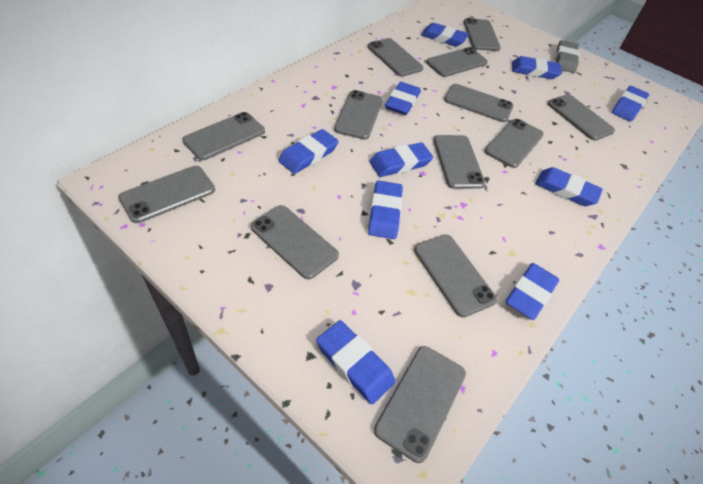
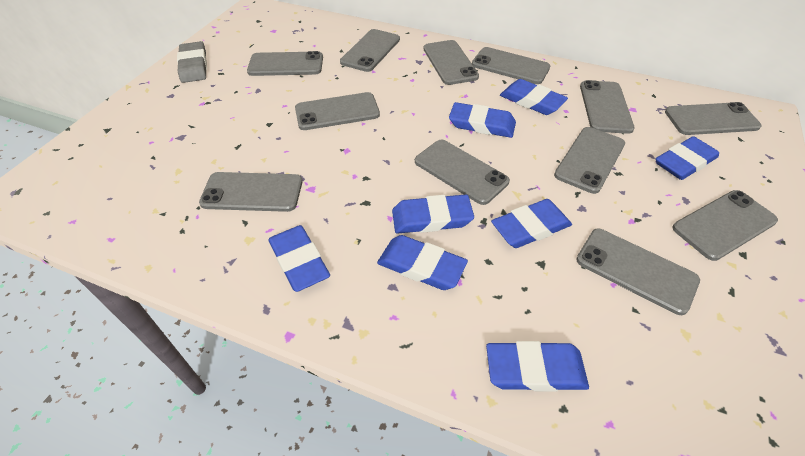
blue eraser: [278,129,339,174] [316,320,395,404] [368,180,403,239] [369,142,433,177] [385,82,421,115] [421,23,469,47] [505,263,559,320] [512,56,562,79] [535,167,603,206] [612,86,649,122] = 10 -> [268,225,330,292] [377,235,468,290] [392,195,474,234] [449,102,516,138] [486,341,589,391] [491,199,572,248] [500,79,568,115] [655,136,719,180] = 8
grey phone: [118,166,215,223] [182,112,265,160] [251,205,339,279] [334,90,383,140] [368,38,424,77] [374,346,466,463] [414,235,497,317] [426,47,488,77] [433,135,485,189] [444,84,514,122] [464,18,501,51] [485,119,544,168] [548,94,615,141] = 13 -> [199,172,302,212] [247,51,323,76] [295,92,380,130] [340,29,400,72] [415,140,510,205] [424,40,479,85] [472,47,550,84] [554,127,625,194] [576,229,700,315] [580,80,635,134] [665,102,761,135] [672,190,778,261] = 12

